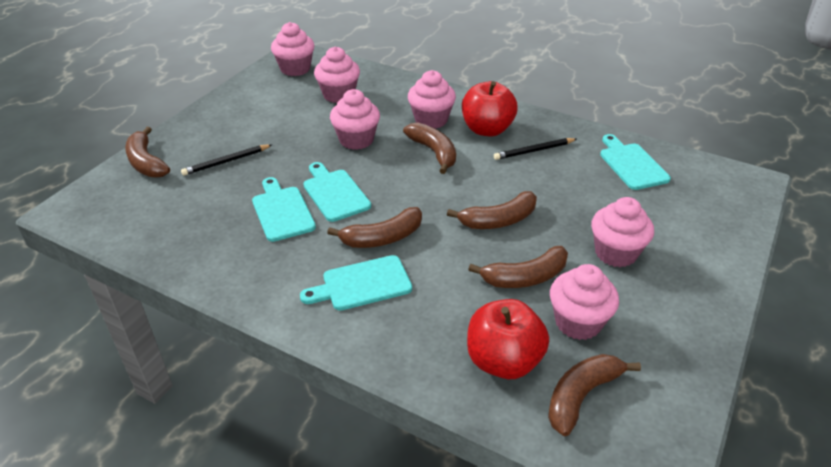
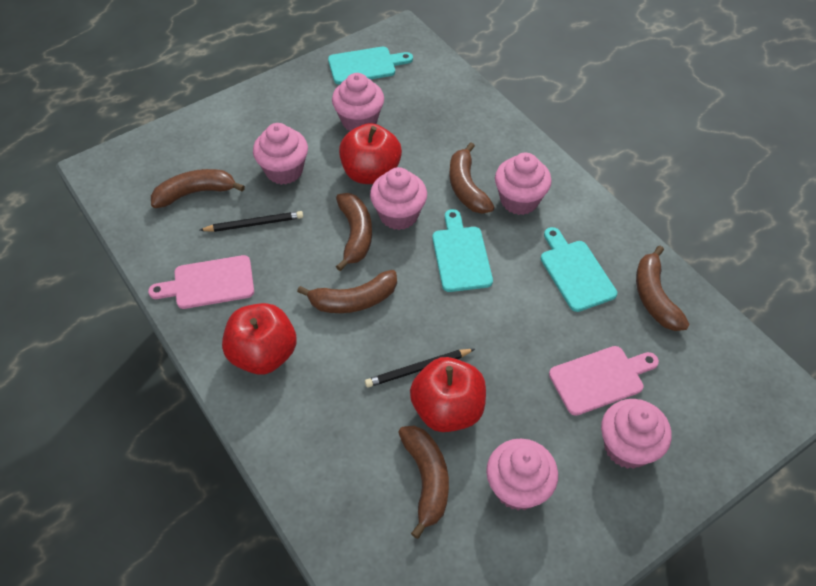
pink cutting board: none = 0 -> [148,255,254,309] [549,346,659,416] = 2
red apple: [462,81,518,136] [467,299,549,379] = 2 -> [222,303,296,375] [339,123,402,184] [410,357,486,432] = 3
turquoise cutting board: [252,177,316,242] [300,255,412,311] [303,162,371,222] [600,134,671,190] = 4 -> [328,47,413,84] [432,209,493,292] [541,227,617,312] = 3

